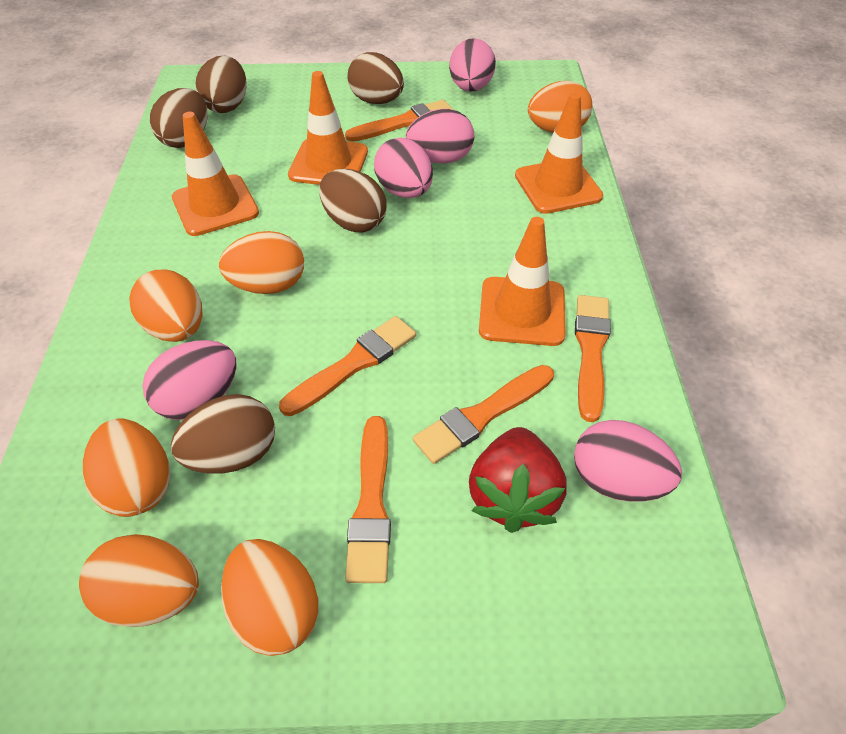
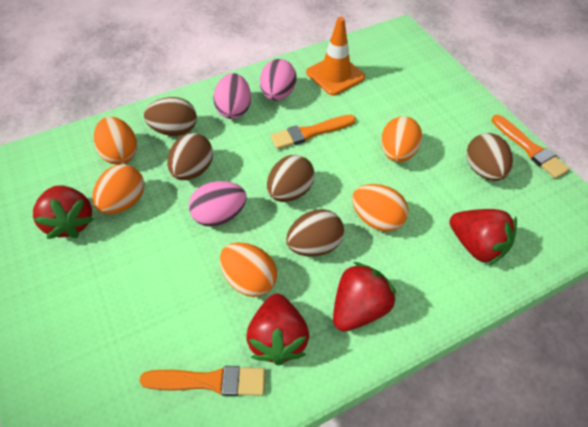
orange brush: [279,316,416,416] [345,100,454,142] [345,416,391,583] [413,365,554,464] [575,295,611,422] = 5 -> [139,366,265,396] [270,115,356,149] [492,115,570,179] = 3
orange egg: [79,534,199,627] [83,418,170,517] [129,270,202,342] [219,231,304,294] [221,539,318,656] [528,81,592,133] = 6 -> [92,164,144,214] [94,117,137,165] [220,242,277,297] [352,184,408,232] [381,116,422,162] = 5
orange traffic cone: [172,112,259,236] [288,71,368,185] [479,217,566,346] [515,93,603,214] = 4 -> [306,17,365,96] = 1
pink egg: [142,340,237,420] [374,137,433,198] [406,109,474,164] [449,38,496,92] [574,420,682,502] = 5 -> [189,181,247,227] [213,73,251,119] [260,59,296,101] = 3
red strawberry: [469,427,567,533] = 1 -> [33,185,94,239] [246,294,309,365] [333,262,396,332] [449,209,517,265] = 4

